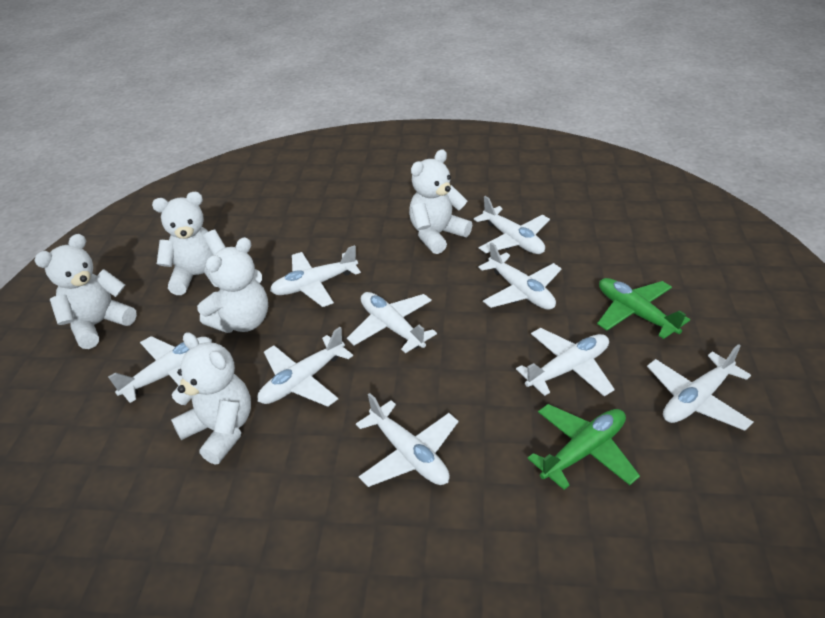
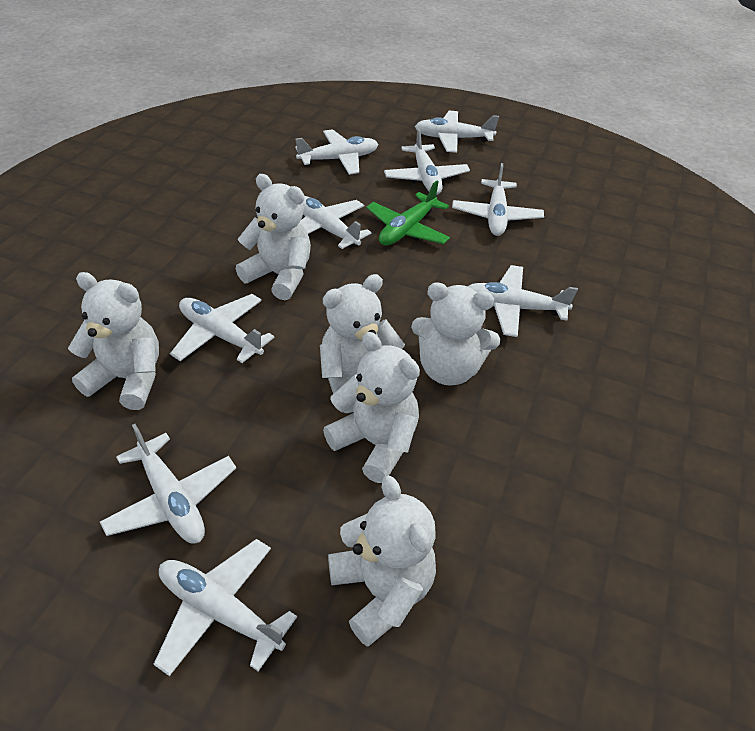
green plane: [528,404,640,490] [597,278,690,339] = 2 -> [366,180,450,245] = 1
white teddy bear: [34,234,137,349] [152,192,226,295] [171,332,251,465] [197,237,268,333] [409,150,472,254] = 5 -> [68,272,159,410] [236,174,311,300] [320,274,405,413] [323,332,420,483] [328,476,436,647] [411,282,500,386] = 6

